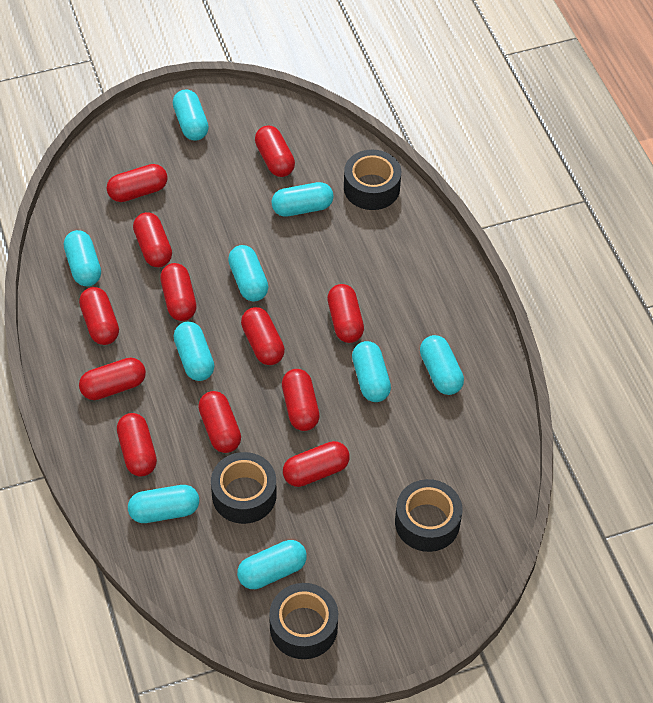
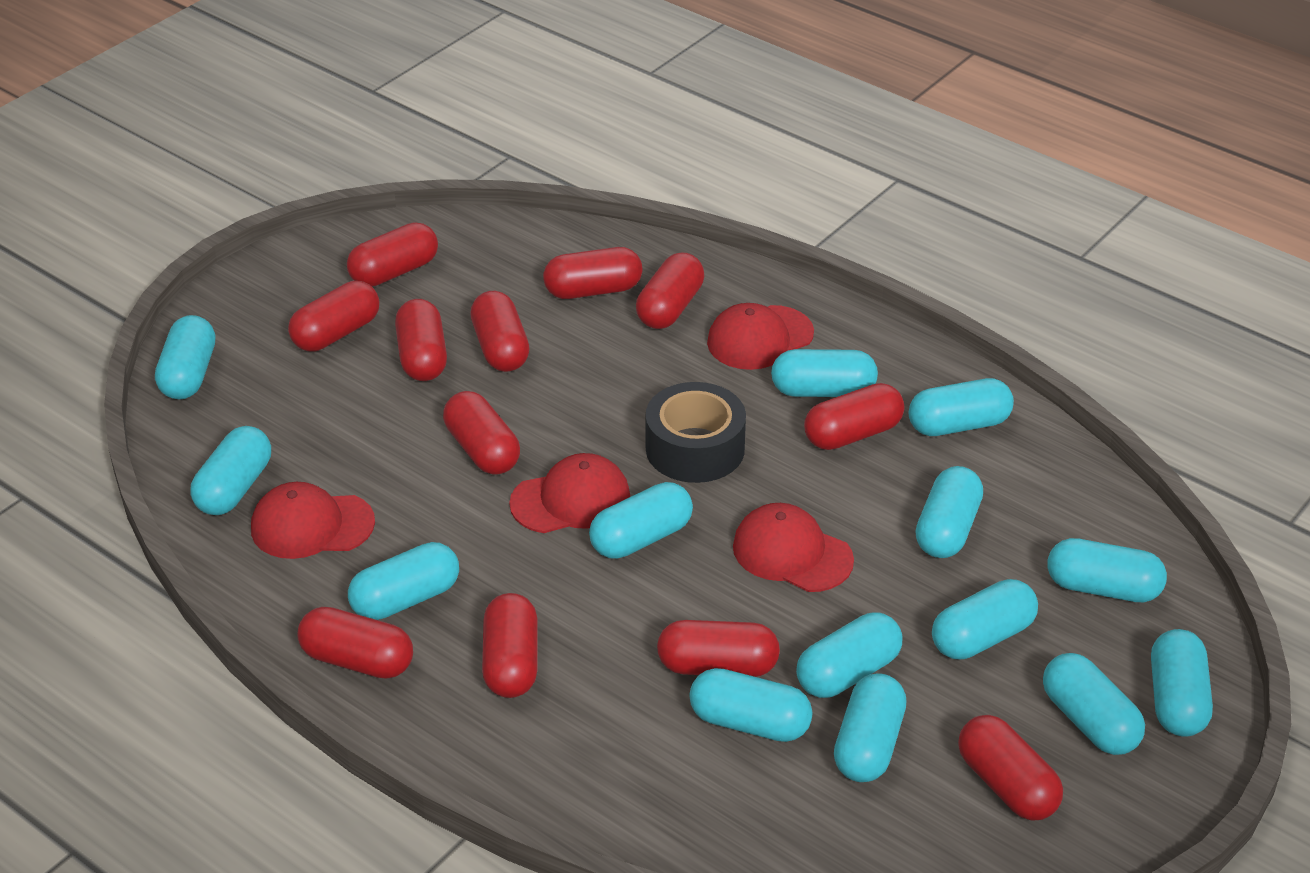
black tape: [211,452,277,524] [269,583,338,659] [344,150,401,210] [395,479,462,552] = 4 -> [645,382,746,483] = 1
red cap: none = 0 -> [251,482,375,559] [509,453,630,533] [707,303,814,370] [733,503,854,592] = 4
turquoise capsule: [64,230,101,286] [128,485,199,523] [173,89,209,141] [173,322,215,381] [228,245,269,301] [237,540,307,589] [271,182,334,217] [352,341,391,402] [420,335,464,395] = 9 -> [155,315,215,399] [190,426,271,515] [348,542,459,620] [589,482,693,559] [689,668,813,742] [771,349,878,397] [796,612,902,698] [834,673,906,782] [909,378,1014,436] [915,466,983,558] [932,579,1038,659] [1043,653,1145,755] [1047,538,1167,602] [1151,629,1213,737] = 14

